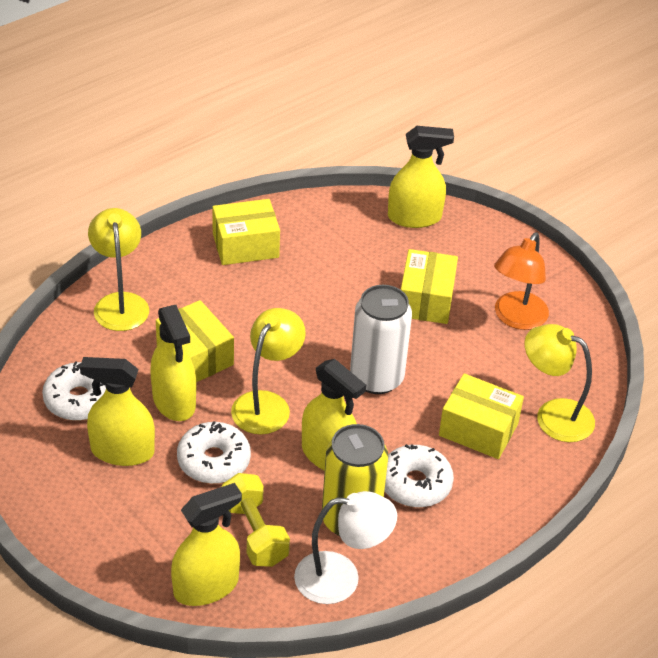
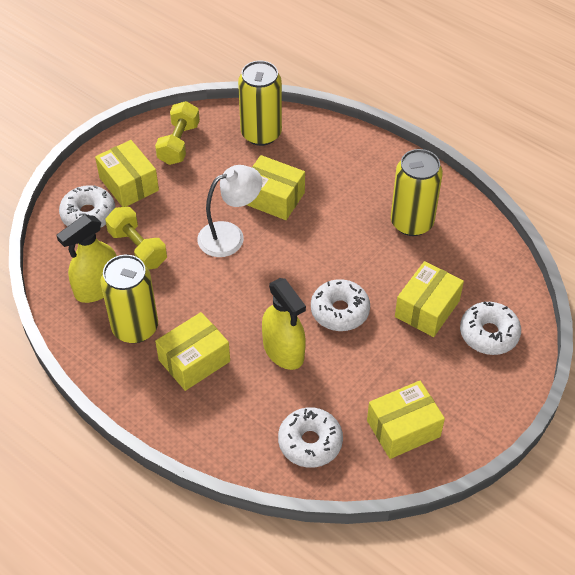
orange lamp: [494,233,549,330] = 1 -> none = 0
white can: [350,285,412,394] = 1 -> none = 0
white donut: [42,362,106,421] [177,421,251,484] [384,444,454,507] = 3 -> [59,185,115,228] [278,407,343,468] [311,279,370,331] [460,301,521,355] = 4
yellow box: [156,300,234,382] [212,199,280,265] [401,249,458,324] [439,373,524,459] = 4 -> [95,140,159,207] [155,312,230,391] [247,155,305,220] [367,381,445,459] [395,261,464,337] = 5
yellow can: [322,424,388,536] = 1 -> [100,255,158,343] [238,61,282,146] [391,149,443,236] = 3
yellow dumbbell: [222,473,290,567] = 1 -> [105,207,167,269] [155,101,200,165] = 2
yellow lamp: [88,208,149,331] [231,308,306,434] [524,324,595,442] = 3 -> none = 0
yellow spray bottle: [80,357,155,466] [150,305,196,421] [171,483,242,606] [302,359,366,471] [388,126,454,228] = 5 -> [56,215,116,303] [262,278,306,370] = 2

